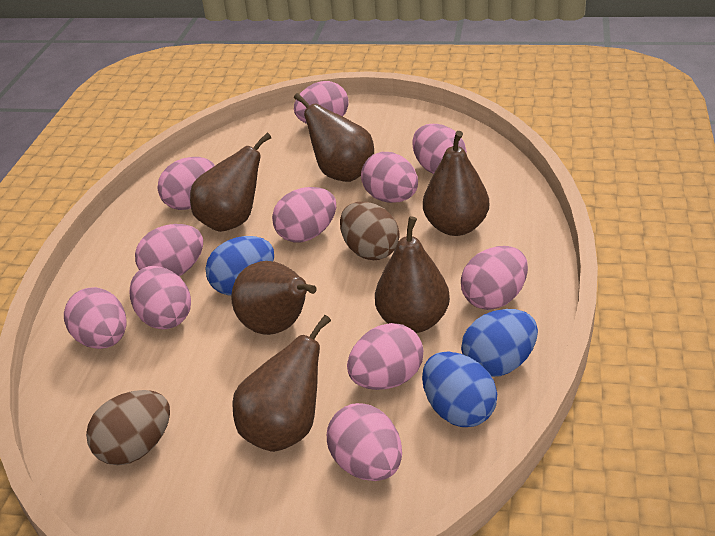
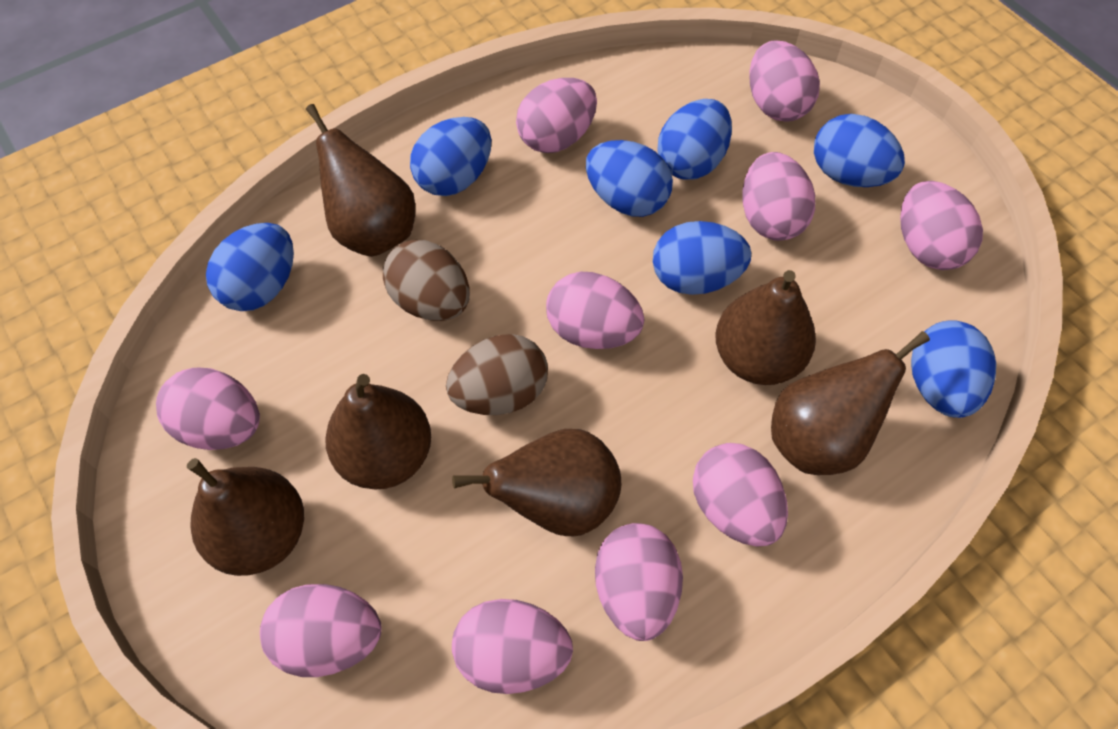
blue egg: [206,236,274,296] [422,352,497,427] [461,309,538,377] = 3 -> [206,223,294,311] [410,117,491,196] [586,140,673,217] [653,221,751,295] [657,99,732,180] [814,114,905,187] [911,320,996,418] = 7
pink egg: [64,287,126,349] [129,266,191,330] [135,224,203,276] [157,157,215,210] [272,187,336,242] [294,81,349,124] [327,403,402,481] [347,323,423,390] [361,152,418,203] [412,124,467,174] [461,246,528,310] = 11 -> [156,368,260,450] [260,584,381,677] [452,599,573,694] [516,78,597,153] [546,272,644,349] [595,523,683,641] [693,443,788,547] [742,152,815,241] [749,40,820,122] [900,181,983,270] = 10

